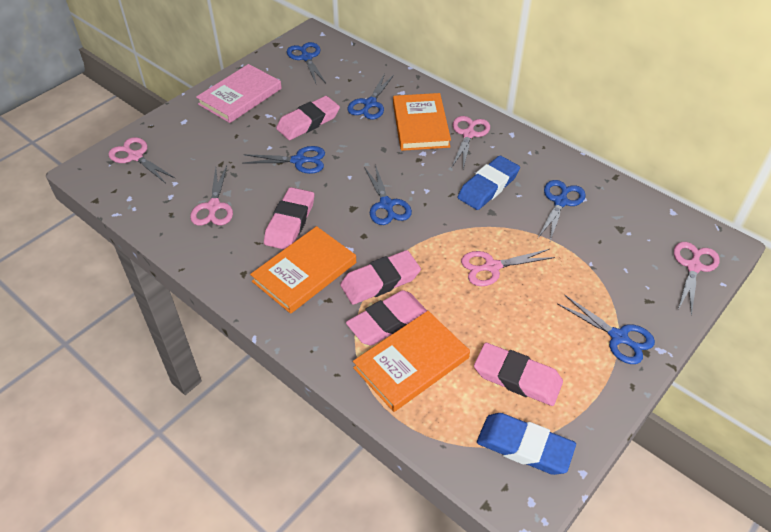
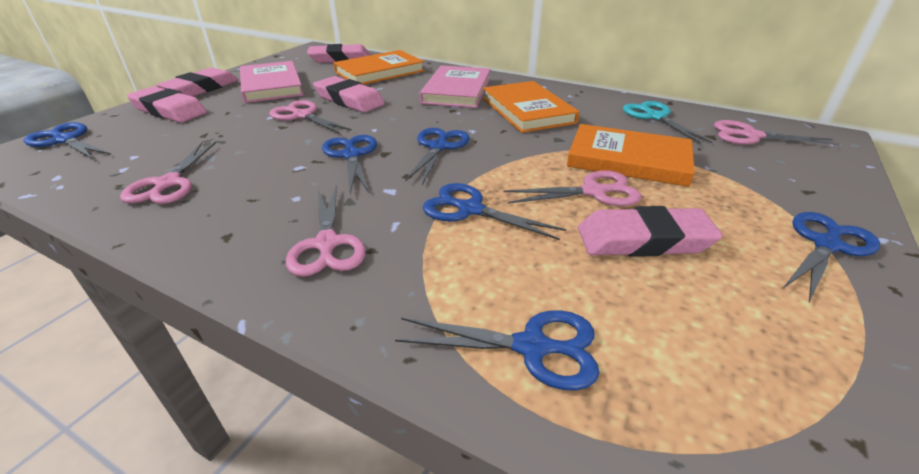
blue eraser: [458,156,520,210] [477,413,576,475] = 2 -> none = 0
pink book: [196,64,282,123] = 1 -> [240,61,304,103] [420,65,491,108] = 2
turquoise scissors: none = 0 -> [623,101,712,144] = 1

